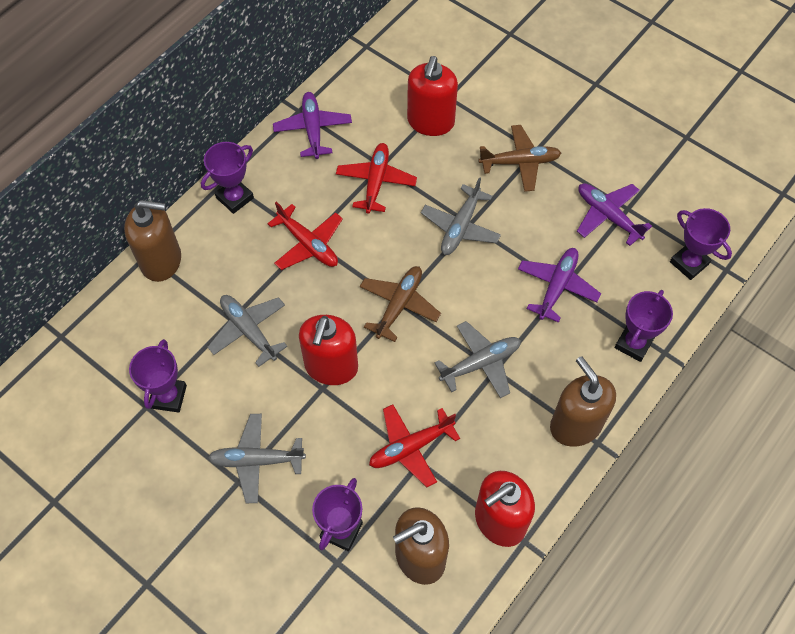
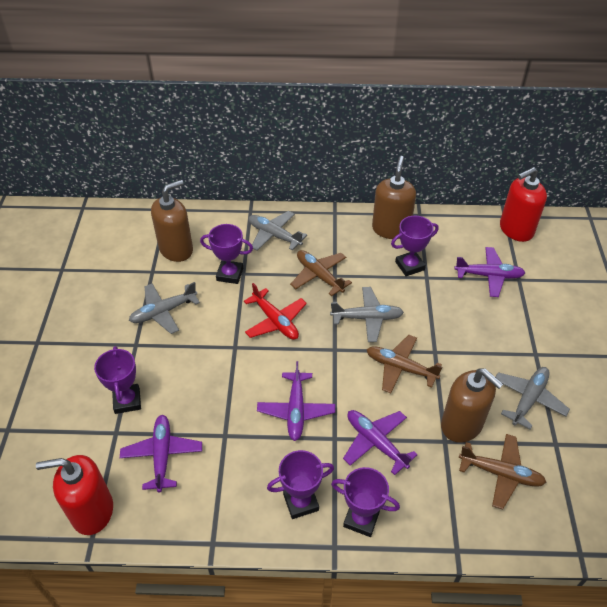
brown plane: [360,266,441,342] [478,125,561,192] = 2 -> [290,250,352,296] [366,335,442,393] [459,434,546,510] = 3
purple plane: [273,92,352,159] [518,248,601,323] [577,183,652,246] = 3 -> [120,415,202,493] [257,361,335,441] [343,410,418,475] [454,247,525,297] = 4
red plane: [267,201,343,270] [336,143,417,214] [369,404,460,487] = 3 -> [244,283,307,340] = 1
red soap dispenser: [299,315,358,385] [407,56,458,136] [475,471,535,547] = 3 -> [36,455,113,535] [500,167,547,242] = 2

